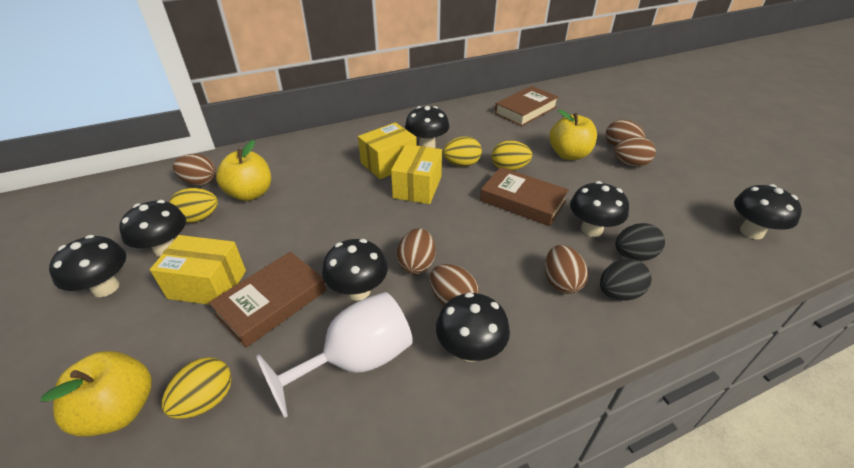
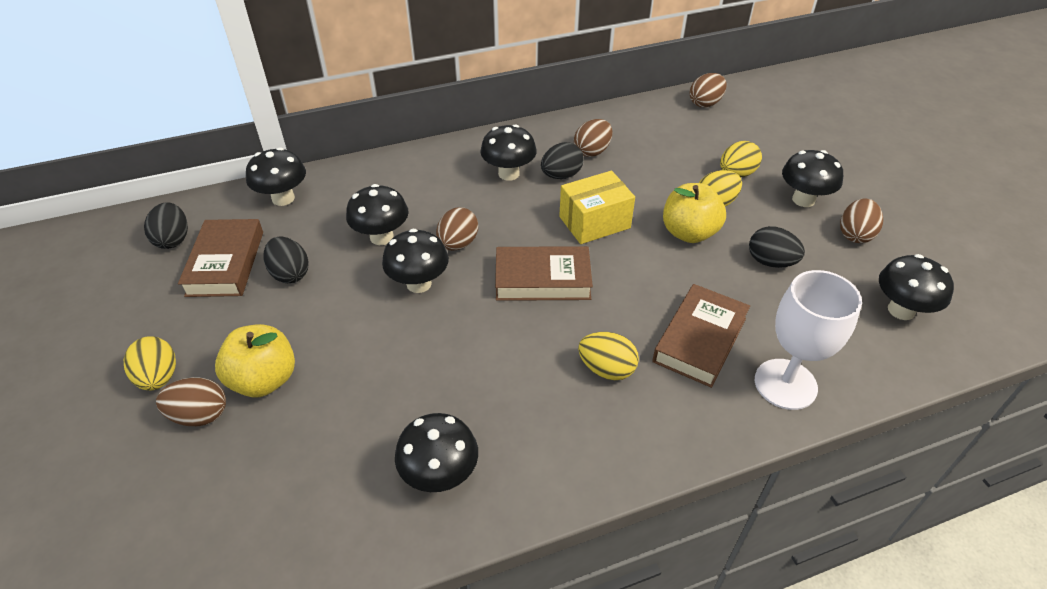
black egg: [600,259,652,301] [615,223,665,261] = 2 -> [144,202,188,249] [264,236,309,283] [541,142,584,179] [749,226,805,268] = 4
brown egg: [173,154,216,186] [397,228,435,274] [430,264,479,305] [545,245,588,294] [606,120,645,147] [614,137,656,167] = 6 -> [156,377,226,426] [436,207,478,251] [574,119,612,157] [689,73,727,108] [840,198,883,243] = 5
yellow apple: [41,351,152,437] [216,140,271,201] [549,110,597,160] = 3 -> [215,324,295,397] [663,183,726,243] = 2
yellow box: [150,235,246,305] [358,122,417,179] [391,144,442,204] = 3 -> [559,171,635,244] = 1

